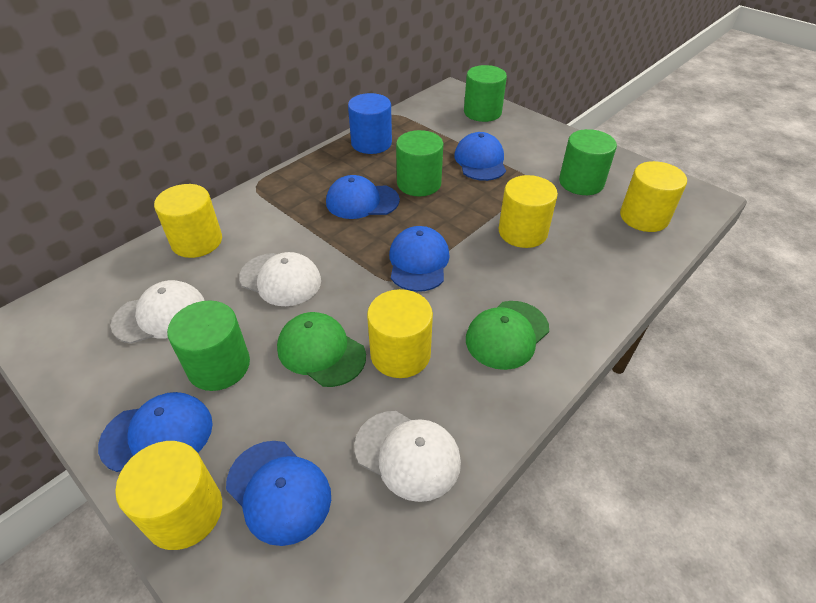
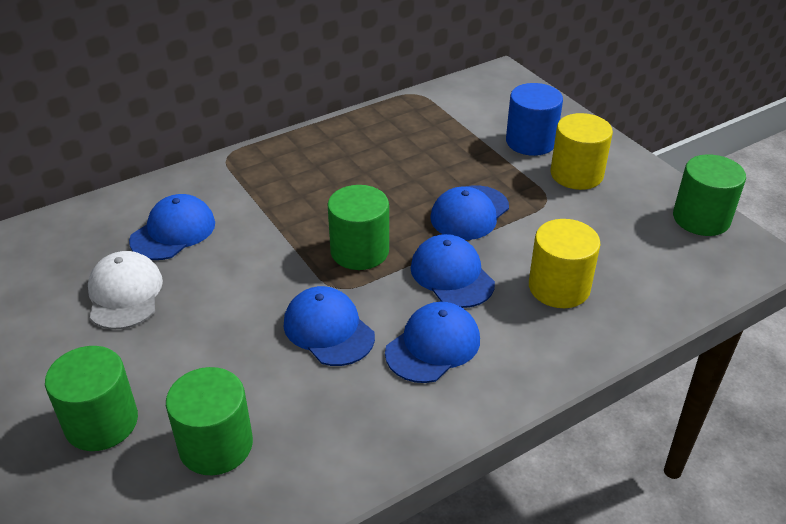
green cap: [277,312,366,387] [466,301,549,370] = 2 -> none = 0
white cap: [111,280,205,344] [239,252,321,306] [354,411,461,502] = 3 -> [88,251,163,329] = 1
yellow cylinder: [115,441,222,550] [154,184,222,258] [367,289,433,378] [499,175,558,248] [620,161,687,232] = 5 -> [529,219,601,308] [550,113,613,190] = 2

